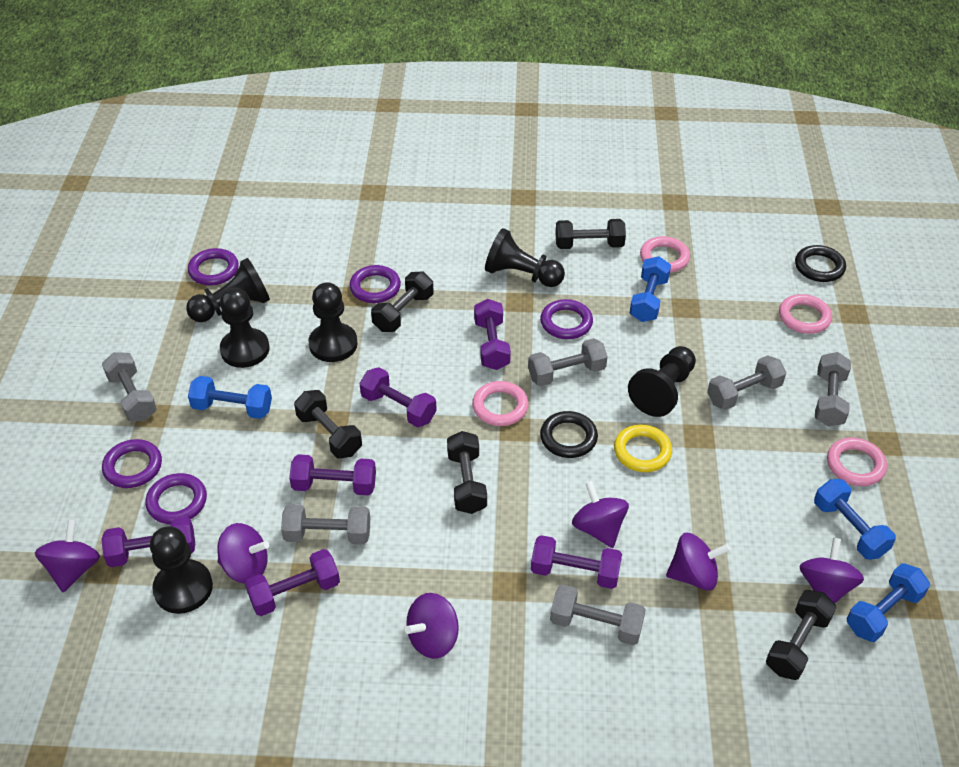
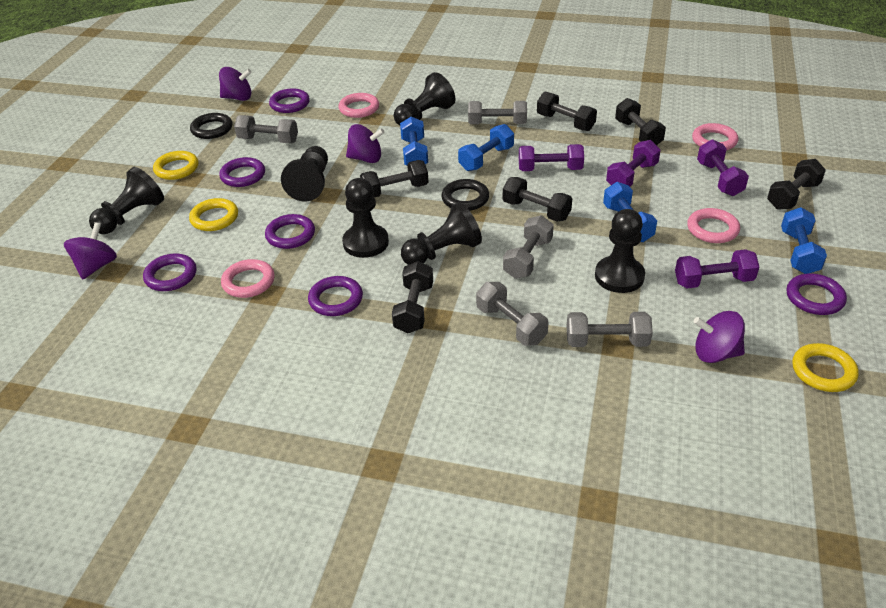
black dumbbell: [294,390,362,459] [371,271,433,332] [447,431,487,514] [555,219,626,249] [766,590,837,680] = 5 -> [360,160,429,198] [392,261,433,334] [503,177,572,222] [537,92,597,131] [615,98,666,145] [767,159,826,210] = 6
grey dumbbell: [102,352,157,421] [281,504,370,544] [528,338,608,386] [550,584,646,645] [707,355,786,410] [815,352,851,427] = 6 -> [234,115,298,143] [468,101,527,124] [476,282,549,346] [503,215,554,279] [567,312,653,347] = 5
purple dumbbell: [101,517,195,567] [245,549,340,616] [289,454,376,495] [360,367,437,427] [474,299,511,370] [531,535,622,589] = 6 -> [519,144,584,171] [606,140,661,187] [675,249,759,288] [697,139,749,196] = 4
purple ring: [102,439,162,488] [145,473,207,524] [188,248,239,285] [349,265,401,303] [540,299,593,339] = 5 -> [143,254,197,291] [219,157,265,187] [265,214,315,249] [269,88,310,113] [308,276,363,316] [787,273,847,315] = 6
purple spinning top: [35,520,100,592] [217,523,269,584] [405,593,459,659] [572,481,629,548] [666,533,731,591] [800,538,864,603] = 6 -> [64,222,117,280] [219,67,252,101] [346,124,385,163] [693,311,745,363] = 4
yellow ring: [614,425,672,472] = 1 -> [153,151,199,180] [189,198,238,231] [792,343,859,392] = 3

